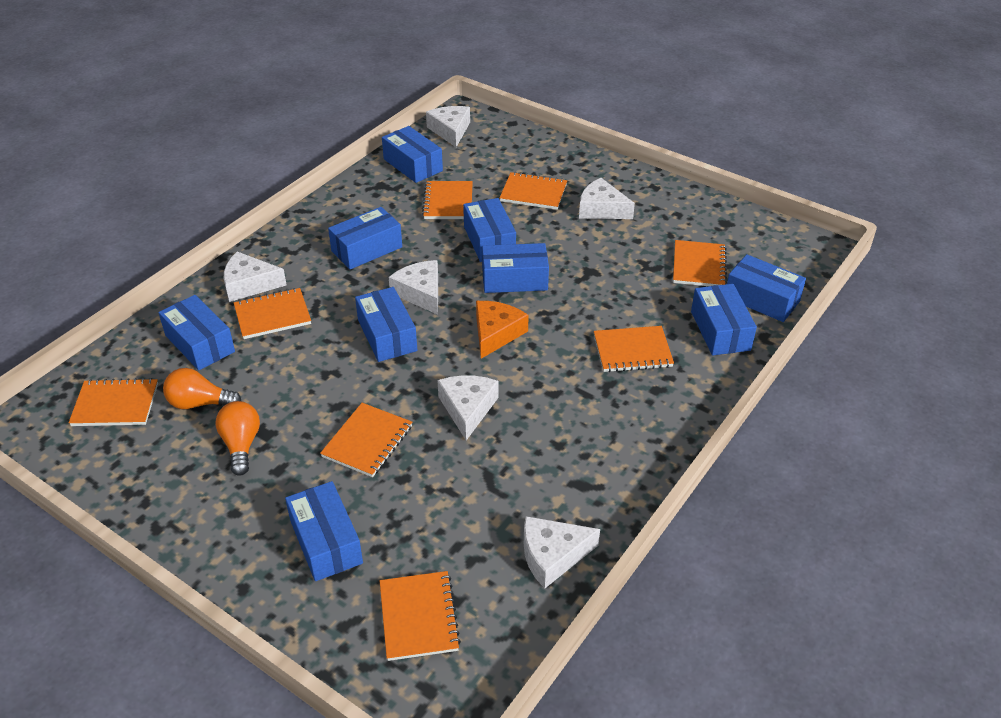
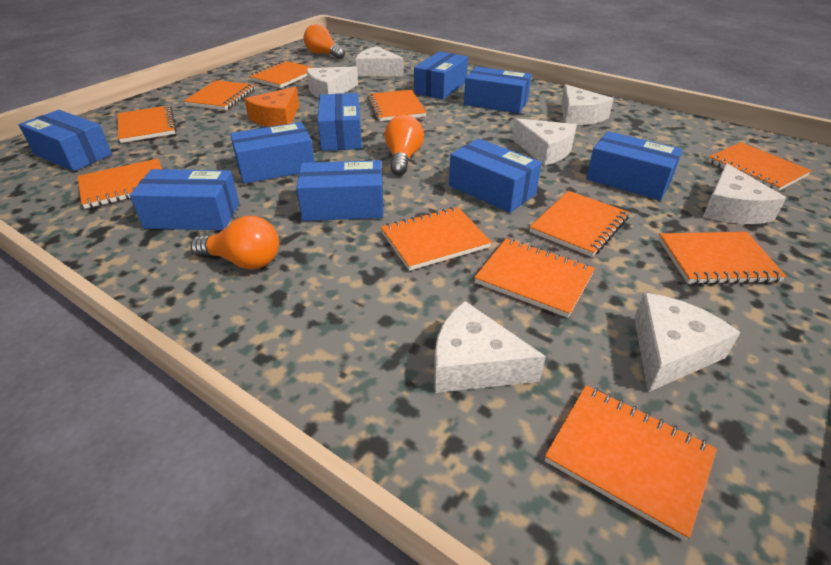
orange light bulb: [163,368,241,409] [216,401,260,476] = 2 -> [190,216,279,269] [303,24,345,59] [384,115,424,175] = 3
orange notebook: [69,378,158,426] [234,288,311,339] [320,403,412,477] [380,571,461,661] [422,181,473,219] [500,172,567,210] [594,326,674,372] [673,240,727,286] = 8 -> [77,158,162,209] [118,106,177,143] [183,80,255,110] [249,61,314,88] [367,90,427,121] [381,207,492,271] [474,238,595,318] [530,191,629,257] [545,385,717,541] [658,232,786,284] [708,142,812,192] = 11
white cheese: [224,252,287,302] [389,260,438,315] [426,106,470,147] [437,375,499,440] [524,516,600,588] [579,178,635,219] = 6 -> [307,66,358,98] [356,46,404,76] [434,301,546,393] [512,118,577,166] [561,84,614,125] [634,293,741,392] [703,163,786,224] = 7

